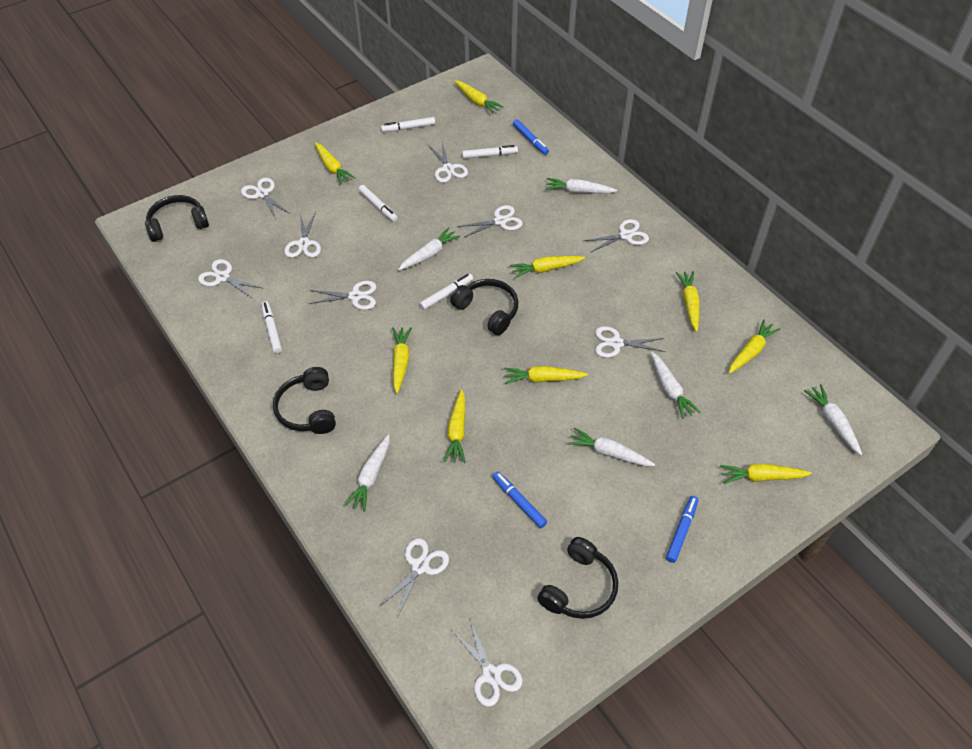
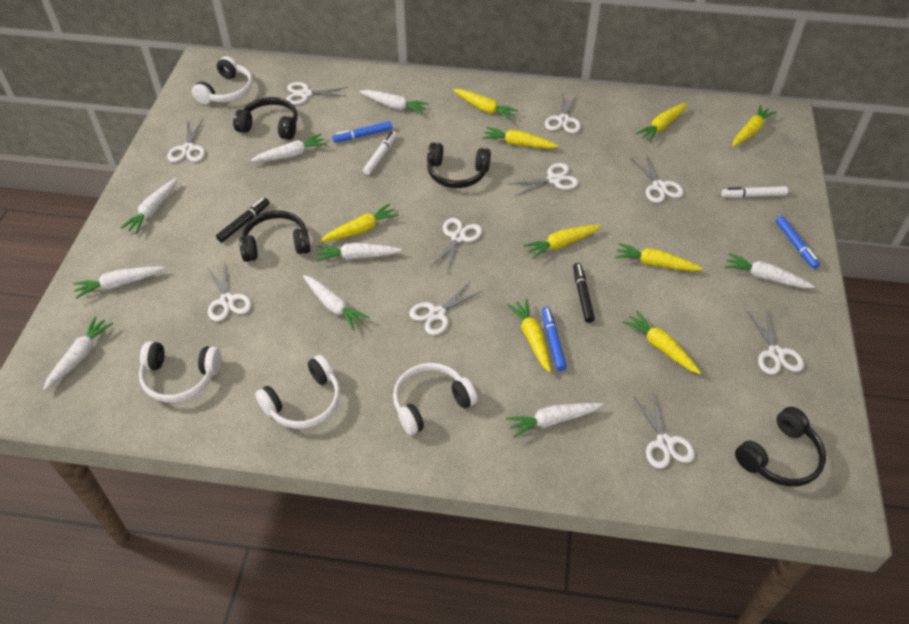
black marker: none = 0 -> [216,198,270,242] [573,263,595,323] = 2
white carrot: [344,434,389,512] [398,227,461,270] [545,178,617,193] [568,427,655,466] [651,352,700,419] [804,384,862,455] = 6 -> [43,316,113,390] [73,266,164,299] [120,178,177,234] [251,134,327,162] [303,275,370,331] [317,243,402,262] [360,90,429,114] [506,403,603,438] [725,253,815,288] = 9
white headphones: none = 0 -> [139,341,221,402] [192,56,253,105] [255,355,340,429] [393,363,478,435] = 4
white marker: [261,301,282,354] [358,185,398,222] [381,117,435,132] [419,274,473,310] [462,145,518,159] = 5 -> [363,131,397,175] [721,186,788,198] = 2

